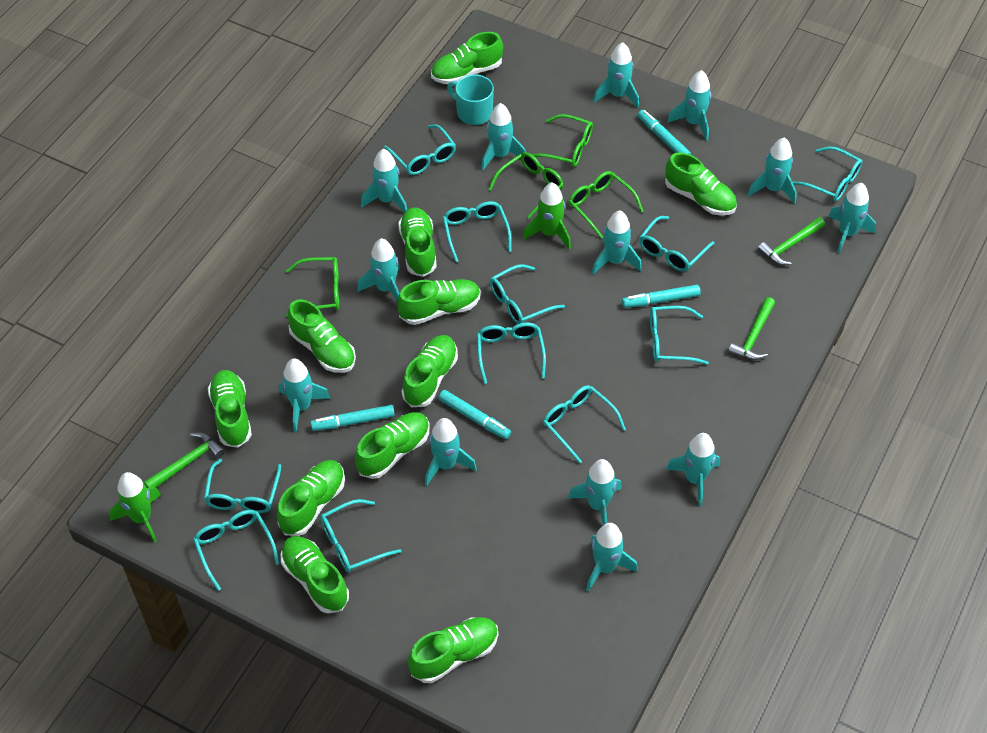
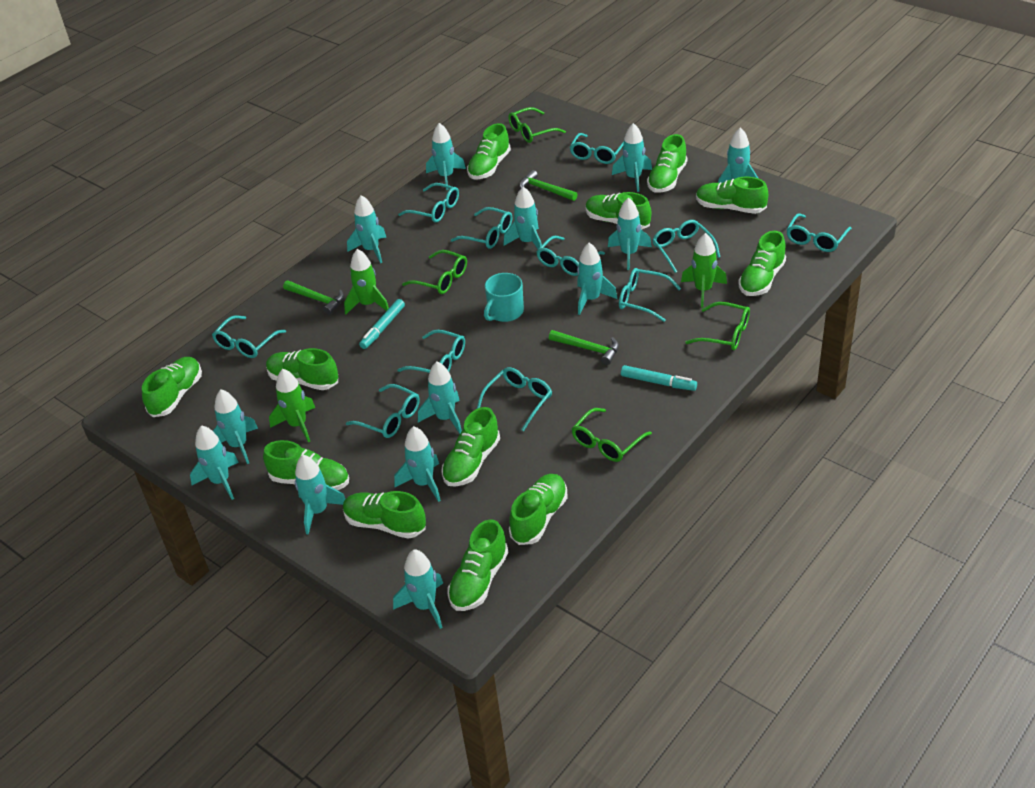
green rocket: [109,472,161,543] [523,182,571,249] = 2 -> [269,369,315,442] [344,249,389,314] [681,233,727,307] = 3
green shoe: [208,370,252,448] [277,460,345,536] [281,536,349,613] [288,299,356,373] [355,412,430,479] [397,279,481,325] [398,207,437,277] [402,335,458,407] [408,617,498,683] [431,32,503,84] [665,152,737,216] = 11 -> [142,357,202,417] [263,440,349,490] [266,348,338,390] [343,491,426,539] [441,407,500,487] [448,519,508,611] [467,123,511,179] [509,474,568,545] [585,192,651,230] [647,134,687,193] [696,177,768,214] [738,231,786,296] = 12
turquoise marker: [310,405,395,431] [438,390,511,439] [622,285,701,308] [638,110,691,155] = 4 -> [359,299,405,349] [621,365,697,391] = 2

